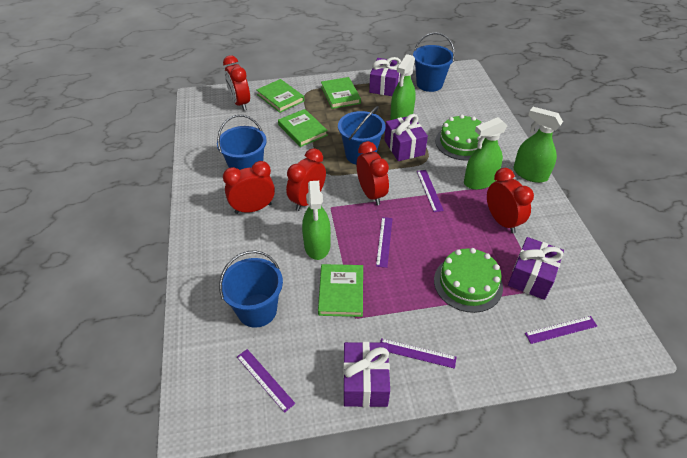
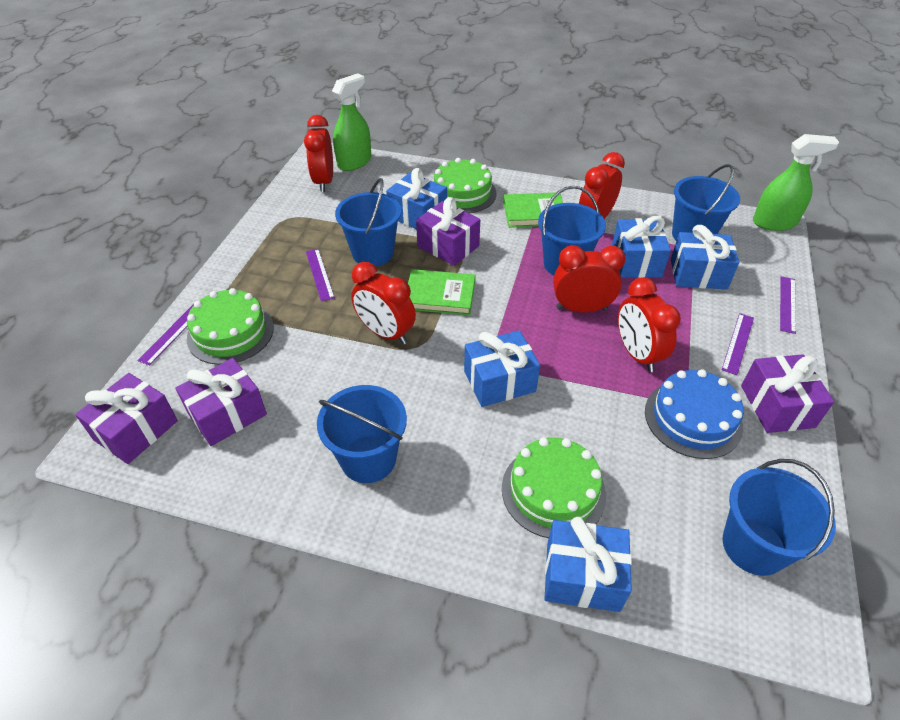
blue bucket: [217,115,267,170] [219,250,283,328] [338,106,385,165] [413,32,455,92] = 4 -> [317,385,407,483] [335,178,401,266] [538,186,606,275] [672,164,740,241] [722,459,836,576] = 5
blue cake: none = 0 -> [645,369,744,459] = 1
blue gift: none = 0 -> [386,168,447,229] [464,330,540,407] [545,517,632,612] [612,216,671,278] [671,225,739,289] = 5
green book: [257,79,304,113] [278,109,328,147] [318,264,363,317] [321,77,361,109] = 4 -> [408,269,475,315] [503,193,563,228] = 2
green cake: [434,248,503,313] [435,115,485,161] = 2 -> [187,288,274,365] [434,158,497,214] [502,437,606,538] = 3
green spray bottle: [302,181,331,260] [390,54,416,120] [464,117,507,190] [513,107,563,183] = 4 -> [332,73,372,171] [753,134,839,231] = 2
purple ruler: [237,349,295,413] [376,217,393,268] [380,338,457,369] [417,170,444,212] [525,316,598,344] = 5 -> [137,304,194,365] [306,249,335,301] [722,313,754,375] [780,276,796,334] = 4

